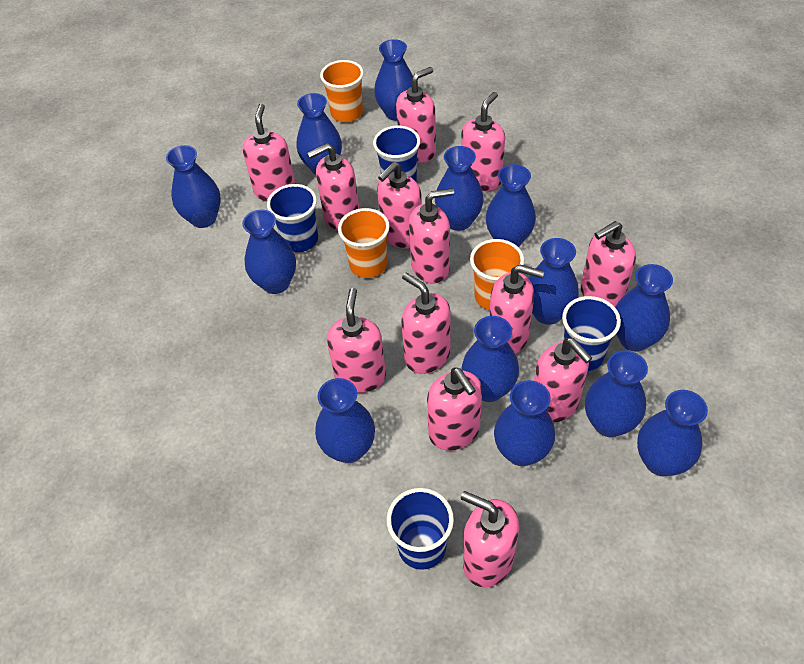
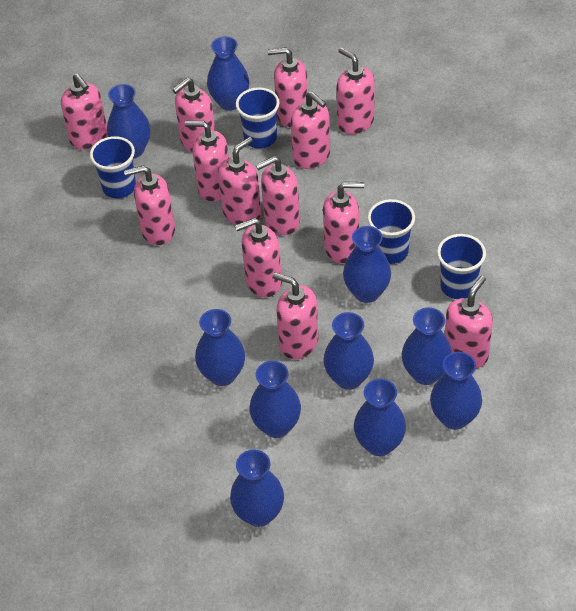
blue vase: [166,145,221,228] [242,210,296,294] [297,93,342,174] [315,378,375,463] [374,39,413,121] [435,146,484,231] [462,316,519,402] [486,164,536,247] [494,380,555,466] [528,238,579,325] [585,350,648,437] [615,264,673,352] [637,390,708,476] = 13 -> [107,84,151,158] [195,309,245,386] [207,36,249,111] [230,450,284,527] [249,361,301,438] [323,312,374,390] [343,226,391,303] [354,379,406,456] [402,307,452,385] [430,352,482,430] = 10
orange cup: [320,60,364,122] [338,208,390,278] [470,239,524,310] = 3 -> none = 0

